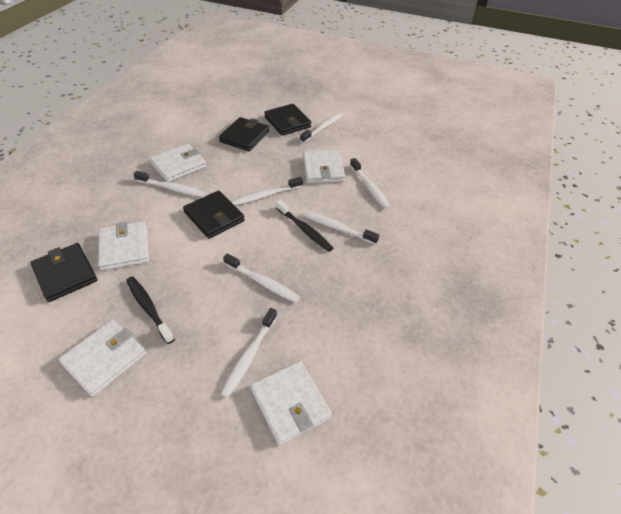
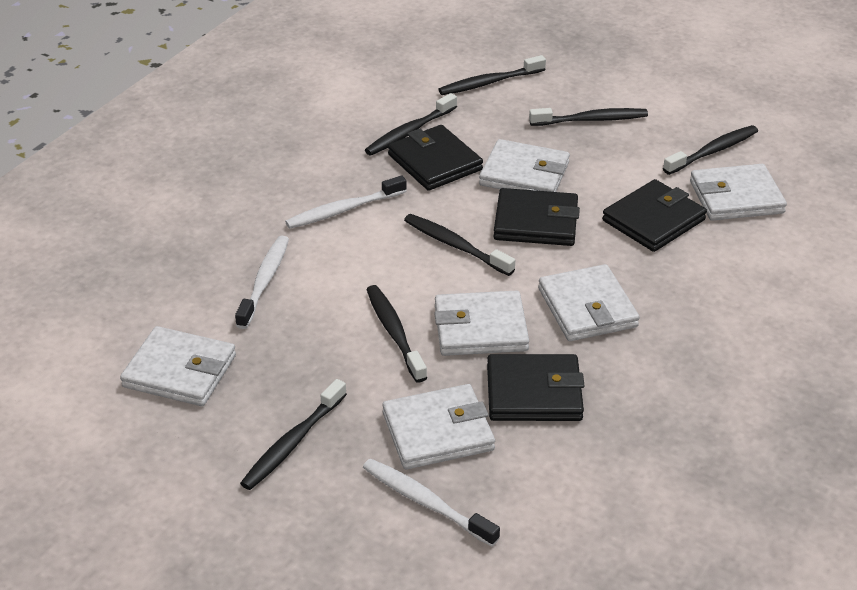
black toothbrush: [126,276,175,344] [276,200,333,252] = 2 -> [240,379,347,490] [365,93,457,156] [366,285,427,383] [404,214,515,276] [438,55,546,95] [529,108,648,126] [663,125,758,175] = 7
white toothbrush: [134,171,205,197] [220,308,277,398] [223,253,300,303] [231,177,303,206] [300,112,343,143] [304,211,379,245] [350,158,391,209] = 7 -> [235,236,289,329] [285,176,407,229] [363,459,500,547] = 3
white wallet: [58,319,146,397] [98,221,149,271] [150,144,206,182] [251,361,332,445] [303,150,345,183] = 5 -> [120,326,236,406] [382,384,495,469] [434,291,529,356] [479,139,570,192] [538,264,640,341] [690,164,787,221] = 6

